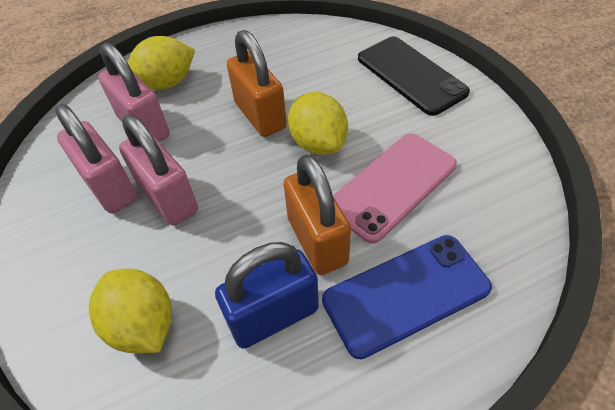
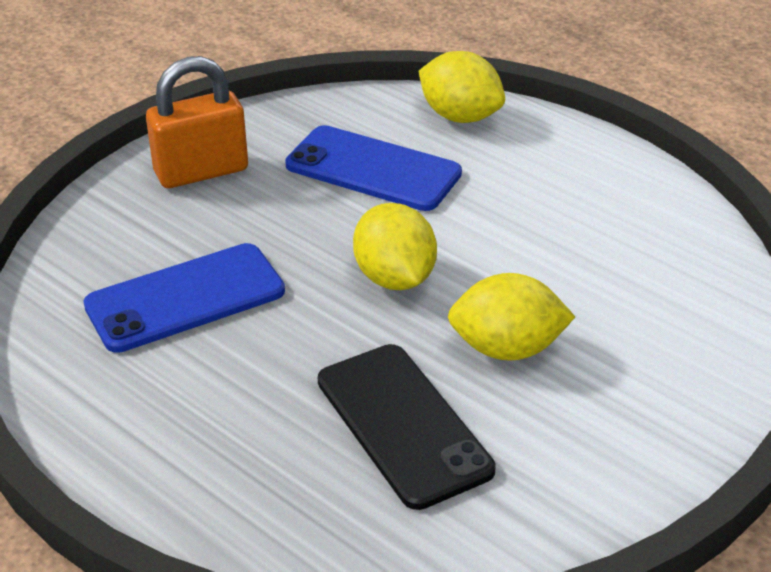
blue padlock: [215,242,319,349] = 1 -> none = 0
blue phone: [322,235,492,359] = 1 -> [83,243,285,353] [285,125,462,211] = 2
orange padlock: [227,30,287,137] [283,154,351,275] = 2 -> [146,56,248,188] = 1
pink padlock: [55,104,137,213] [98,42,170,142] [119,115,198,225] = 3 -> none = 0
pink phone: [333,133,457,244] = 1 -> none = 0

